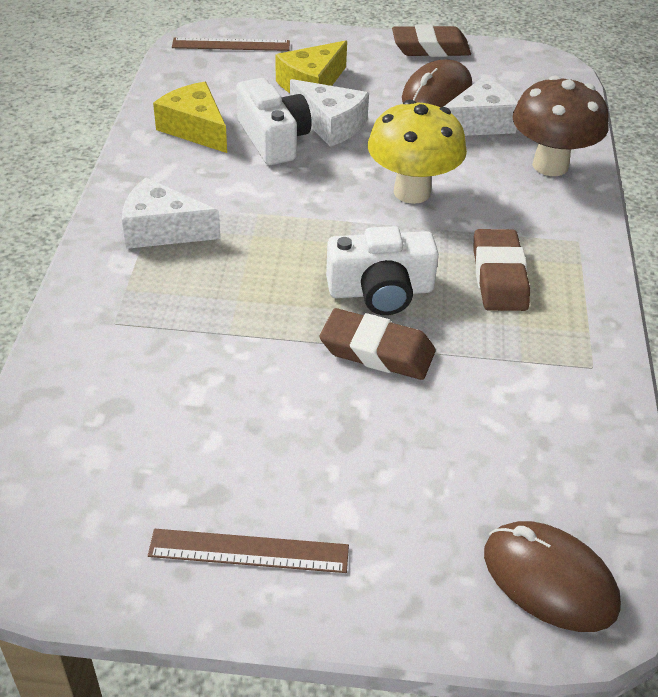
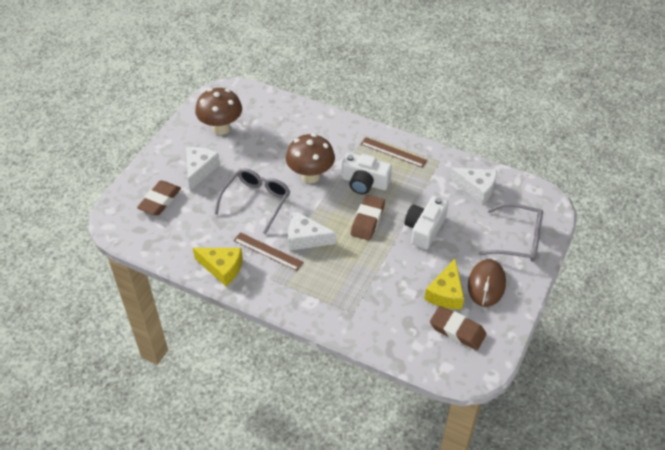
brown mouse: [402,59,472,107] [484,521,621,632] = 2 -> [468,259,506,307] = 1
brown mushroom: [512,75,608,176] = 1 -> [195,88,242,135] [286,134,335,183] = 2
grey glasses: none = 0 -> [215,168,290,234] [479,203,543,262] = 2
yellow mushroom: [368,100,467,204] = 1 -> none = 0

